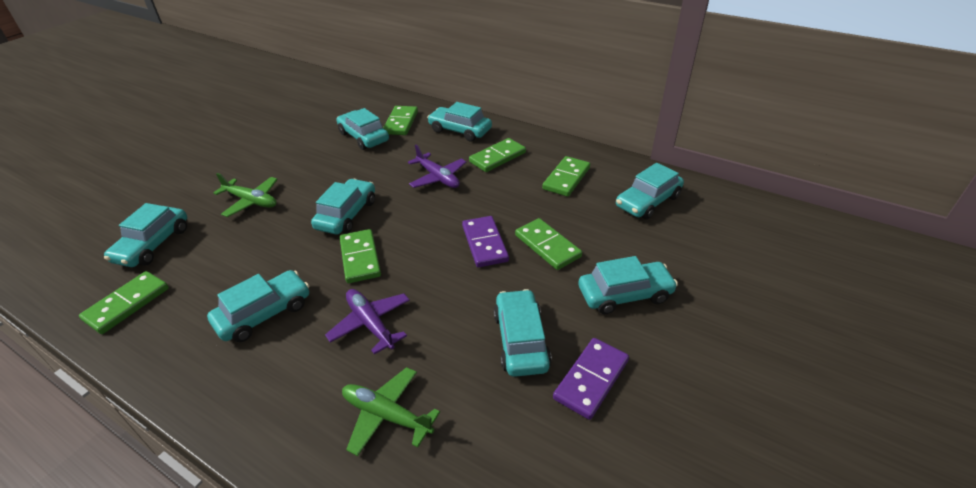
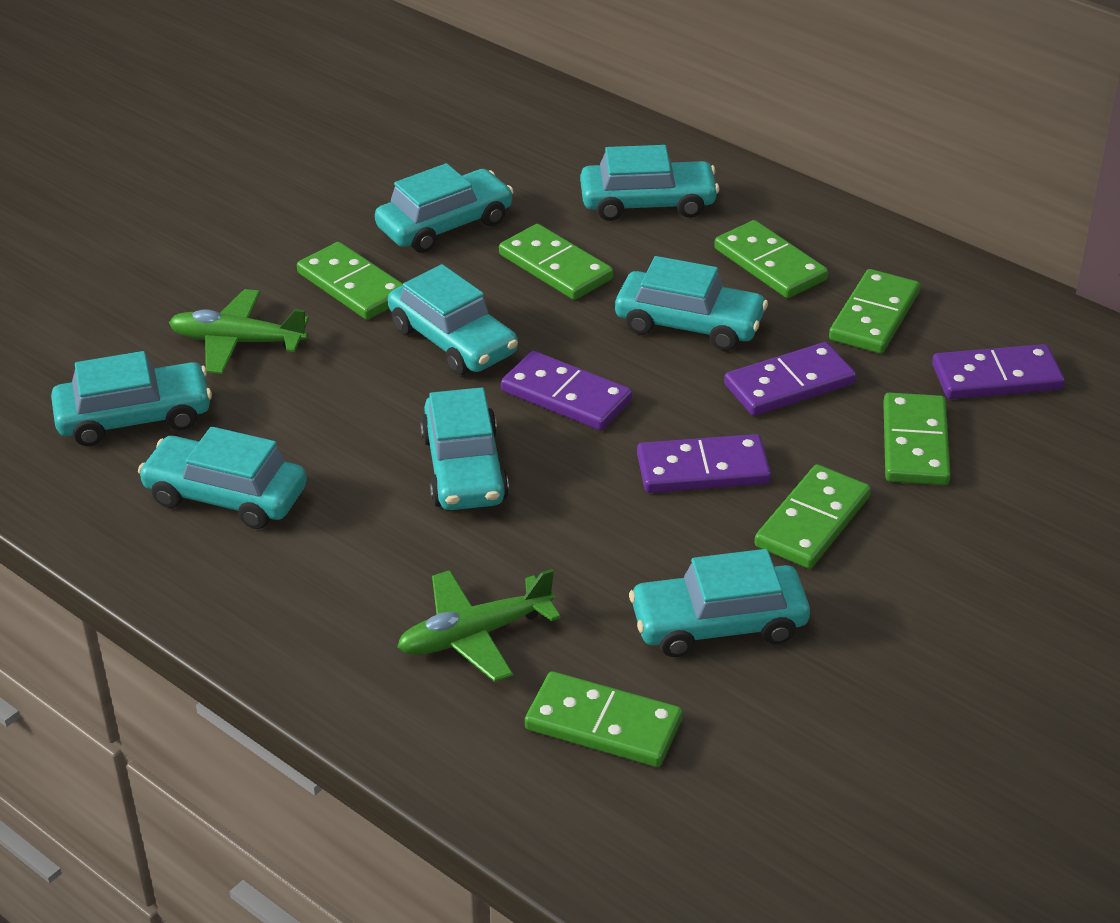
green domino: [79,271,169,334] [340,229,381,283] [383,106,418,135] [469,138,526,172] [515,218,582,270] [542,156,590,197] = 6 -> [297,242,403,320] [499,224,613,300] [525,671,683,767] [714,220,828,298] [755,464,871,569] [829,269,920,354] [883,393,951,485] = 7
purple domino: [462,216,509,267] [553,338,629,420] = 2 -> [501,351,633,430] [637,434,771,493] [724,342,856,416] [932,344,1065,399] = 4
purple plane: [325,289,410,354] [408,145,466,188] = 2 -> none = 0

